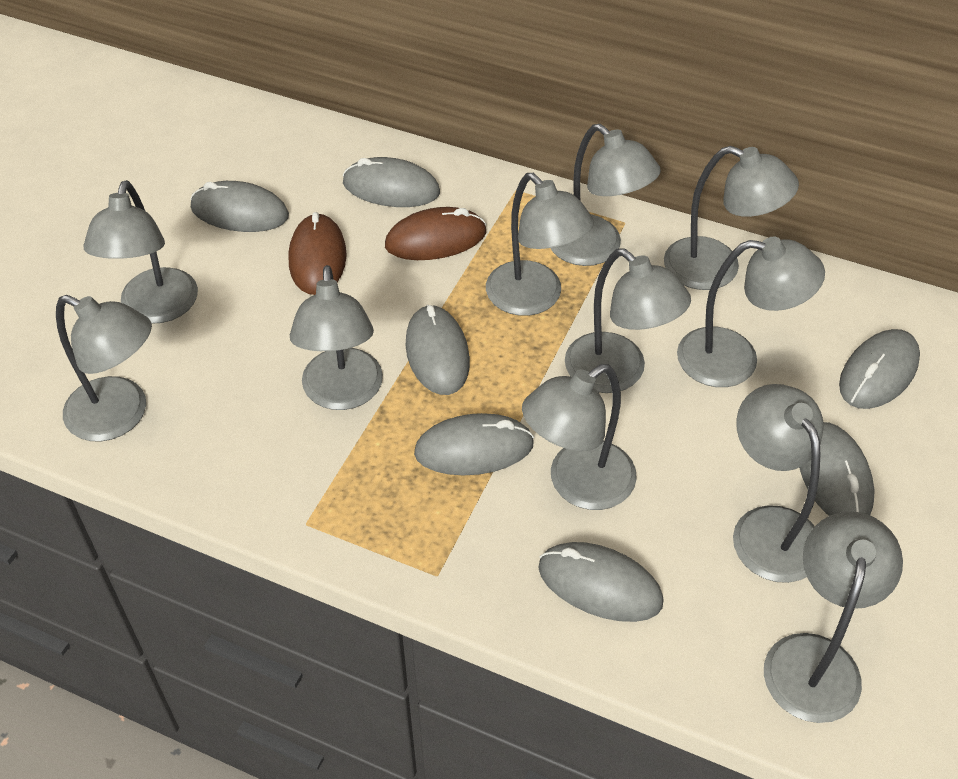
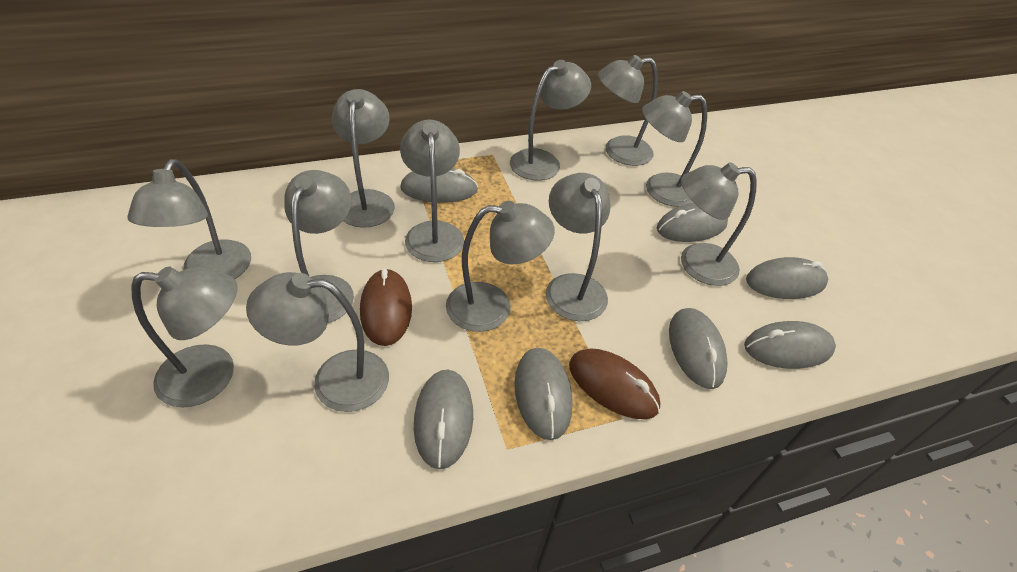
grey lamp: [56,295,152,442] [84,180,198,324] [290,265,383,410] [486,173,594,316] [522,364,637,510] [551,124,661,266] [565,248,691,393] [664,146,799,290] [677,237,825,387] [733,384,824,583] [764,511,903,723] = 11 -> [128,159,251,279] [131,266,238,408] [246,272,389,412] [284,170,354,323] [332,89,395,228] [400,120,464,262] [446,201,555,332] [510,60,591,181] [546,173,611,321] [598,55,658,166] [642,91,707,207] [681,162,757,286] = 12

